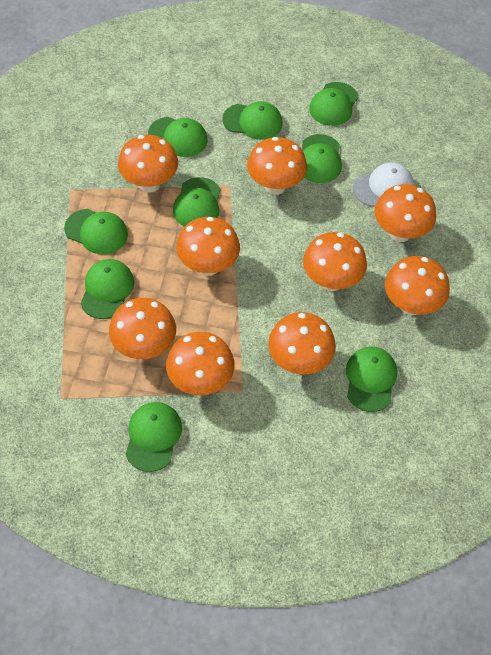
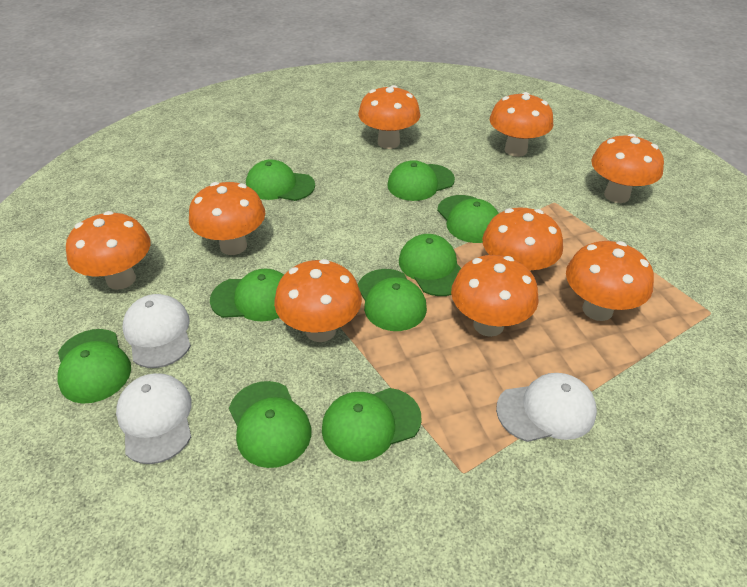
white cap: [353,163,414,207] = 1 -> [116,373,192,464] [123,294,191,368] [496,373,597,442] = 3

